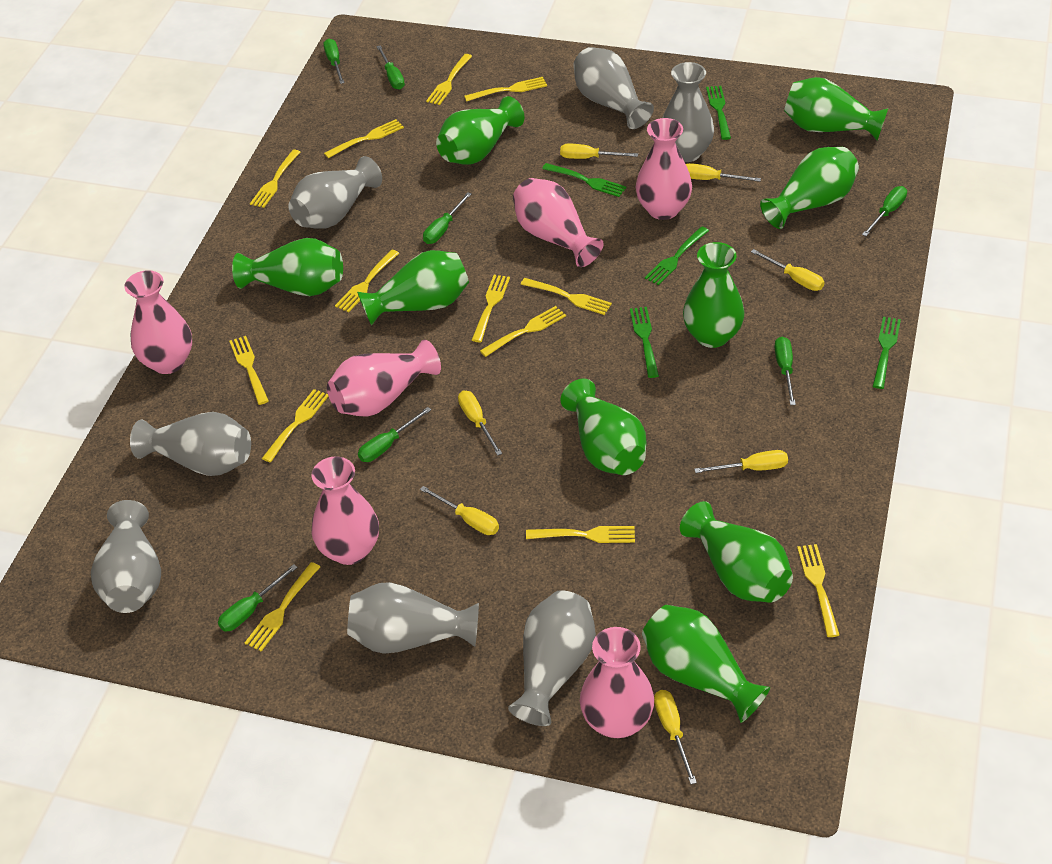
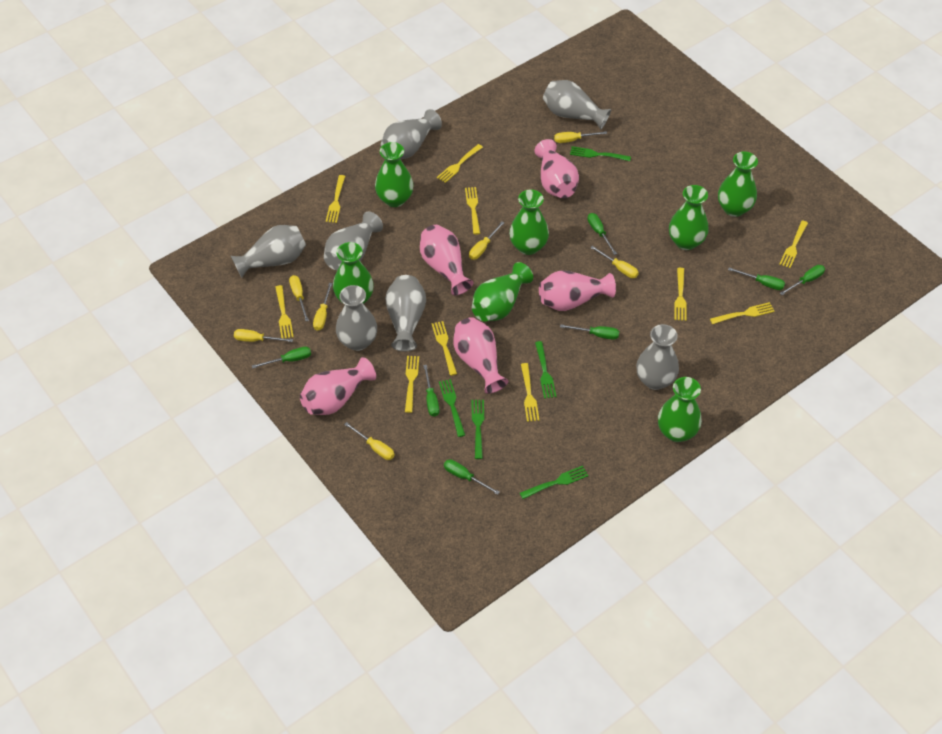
green vase: [232,238,343,296] [357,250,469,326] [436,96,524,165] [561,379,647,475] [642,605,770,723] [680,501,793,603] [683,242,744,348] [760,147,859,229] [784,77,888,140] = 9 -> [333,242,374,304] [375,142,413,207] [472,262,533,322] [509,189,549,255] [658,377,702,442] [669,185,709,250] [718,152,758,217] = 7
pink vase: [125,270,192,374] [311,456,379,565] [327,339,441,416] [513,178,604,267] [580,627,654,738] [636,118,692,220] = 6 -> [300,357,376,415] [420,225,474,295] [453,317,508,394] [535,139,579,198] [539,270,616,311] = 5
yellow fork: [229,336,269,405] [245,562,320,652] [250,150,300,208] [262,389,329,463] [324,119,404,158] [335,250,399,312] [426,54,472,105] [464,77,547,102] [472,275,510,342] [480,306,566,357] [521,278,612,315] [526,526,635,543] [797,544,840,637] = 13 -> [275,285,294,339] [326,175,345,223] [405,356,419,413] [431,321,457,376] [437,144,483,183] [465,187,480,235] [521,363,539,422] [674,268,687,321] [710,302,775,324] [779,221,808,268] = 10

